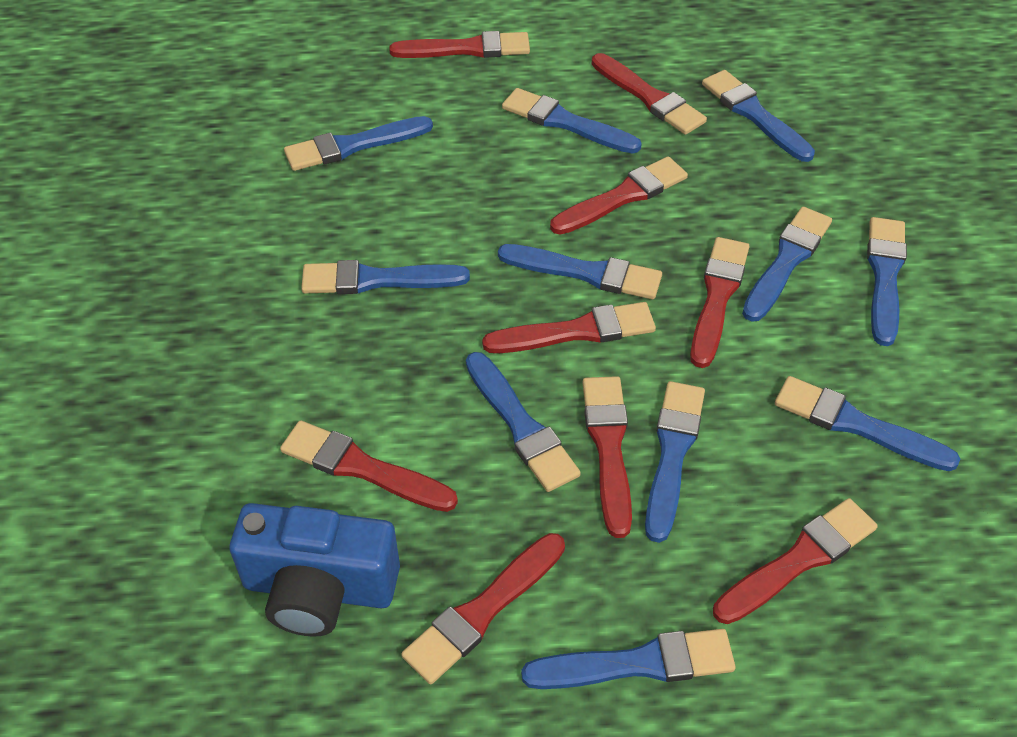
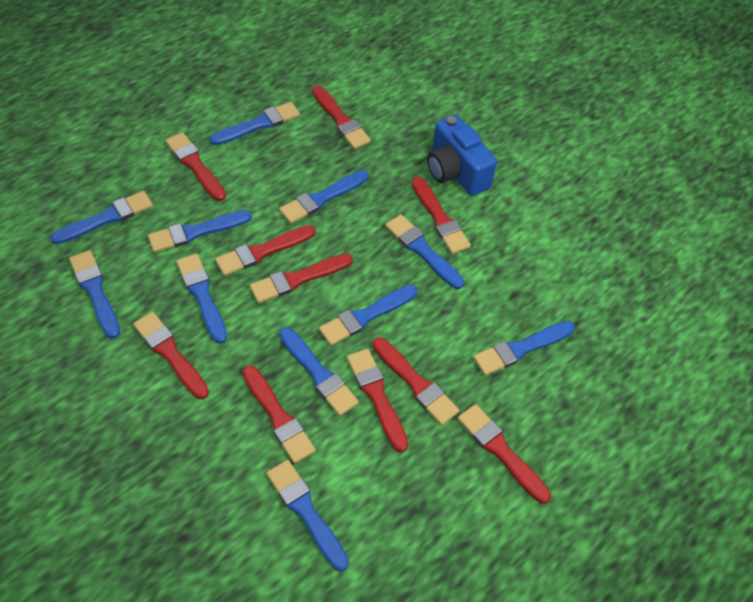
red brush: [280,420,458,512] [389,31,530,58] [401,533,565,684] [482,302,656,353] [550,156,688,235] [583,376,632,538] [591,53,707,135] [690,237,750,368] [713,498,878,624] = 9 -> [133,312,209,399] [165,132,226,201] [215,225,316,276] [243,365,316,464] [250,254,353,303] [312,86,371,149] [347,349,408,452] [373,337,460,425] [412,177,471,254] [458,404,551,504] = 10

